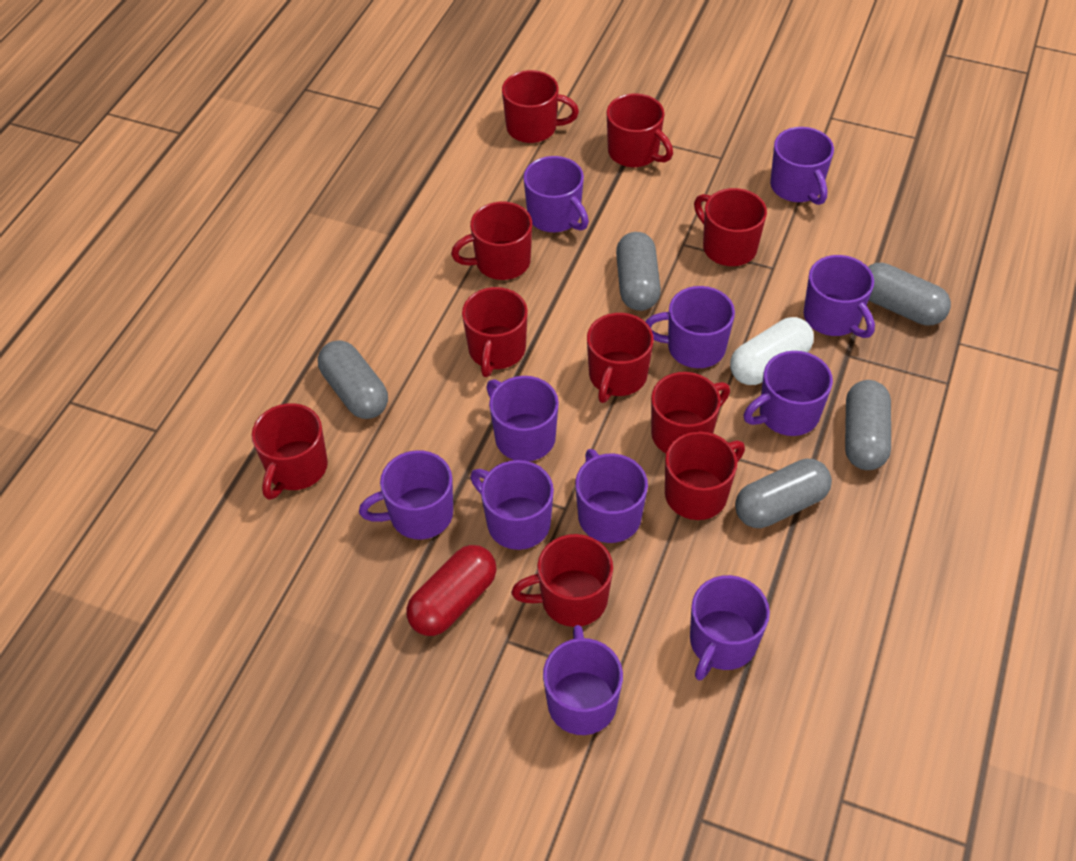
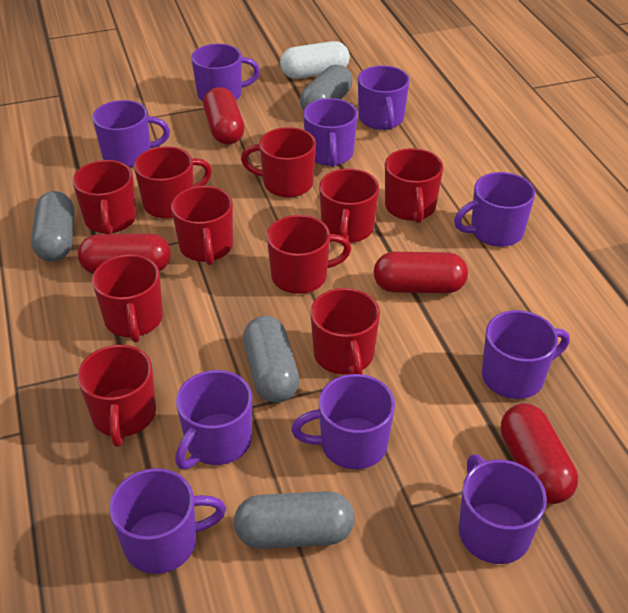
grey capsule: [318,340,388,419] [616,232,661,311] [735,458,832,528] [845,380,891,470] [868,263,951,326] = 5 -> [31,191,74,262] [234,491,355,549] [243,316,299,403] [300,65,353,111] = 4
purple mug: [359,450,453,539] [470,460,554,550] [486,376,559,461] [523,156,589,232] [543,625,623,735] [575,449,648,543] [645,286,735,368] [690,575,770,681] [743,351,833,436] [770,127,834,205] [803,255,875,338] = 11 -> [92,100,170,167] [109,468,226,574] [175,370,252,469] [191,44,260,101] [291,374,395,469] [303,98,358,167] [358,65,410,130] [454,172,535,247] [459,454,547,564] [482,310,570,399] = 10
red capsule: [406,545,497,636] = 1 -> [78,233,171,274] [203,87,244,144] [374,252,468,293] [501,404,578,504] = 4

